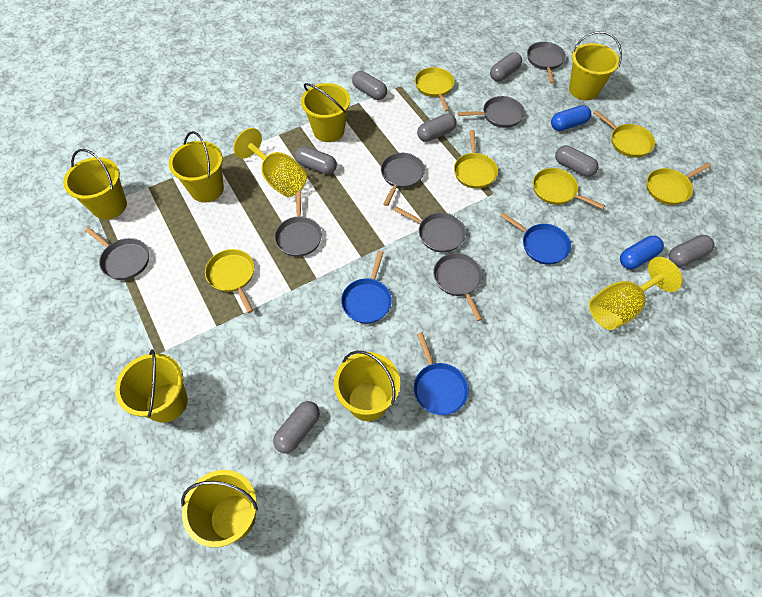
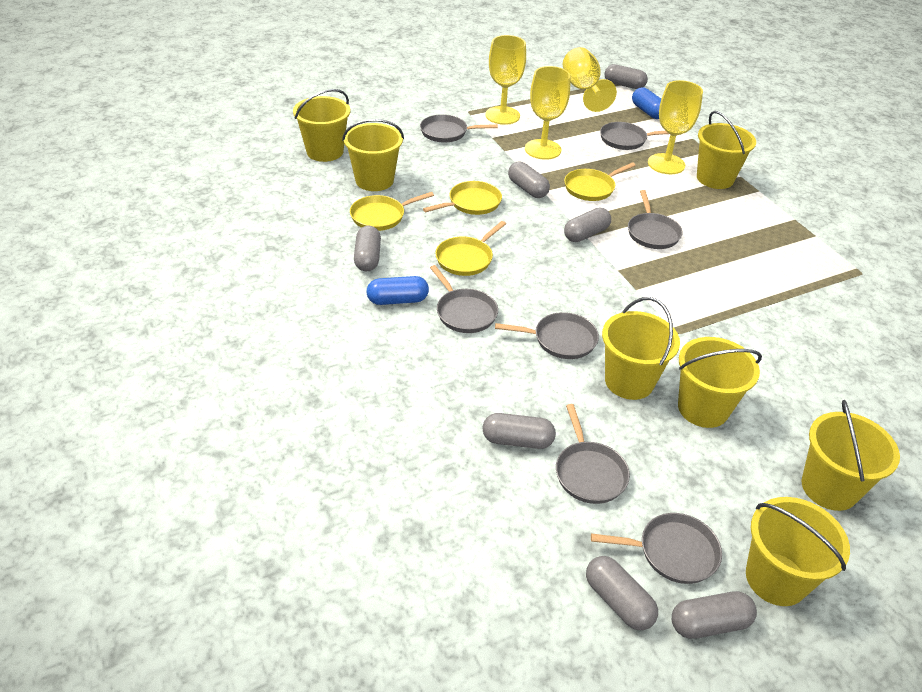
blue pan: [341,251,392,323] [414,332,469,415] [500,212,571,265] = 3 -> none = 0
yellow goblet: [233,128,307,197] [589,257,683,330] = 2 -> [485,35,526,125] [525,66,570,160] [563,47,617,112] [648,80,703,174] = 4
yellow pan: [205,249,254,313] [415,67,455,111] [454,130,498,189] [533,168,605,209] [594,110,655,158] [647,163,711,205] = 6 -> [350,192,434,231] [423,181,502,215] [435,221,506,276] [564,162,636,201] = 4

